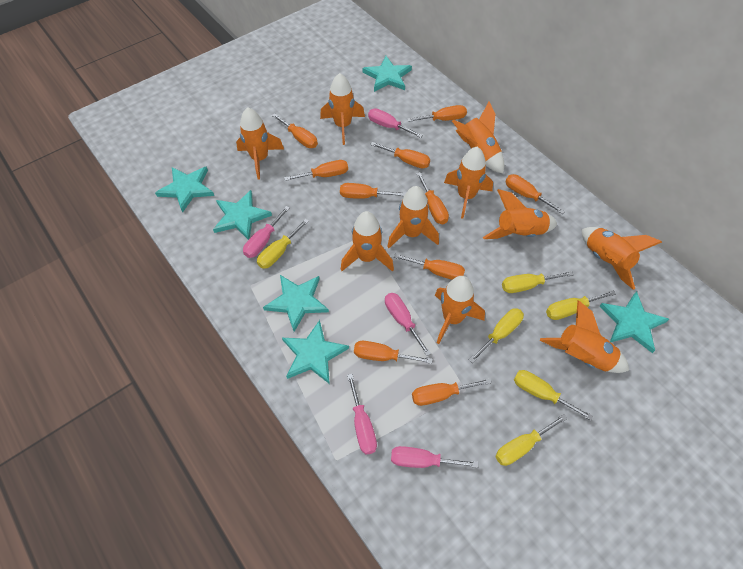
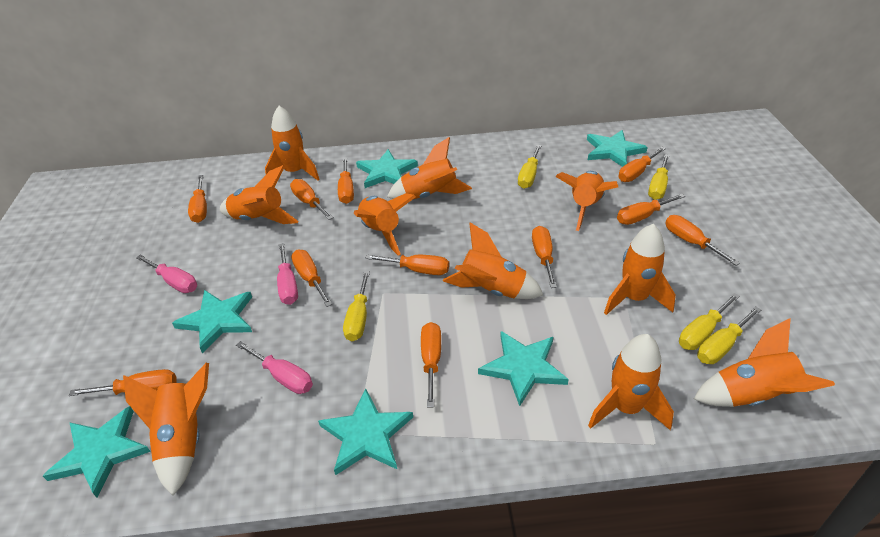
orange screwdriver: [272,113,318,148] [284,160,348,181] [340,183,406,199] [354,341,433,364] [370,142,430,168] [394,254,465,280] [407,105,467,122] [412,378,492,406] [416,172,449,224] [505,174,565,214] = 10 -> [69,369,177,396] [188,175,207,223] [290,179,333,220] [291,250,332,307] [338,158,354,204] [365,254,449,275] [421,322,441,408] [532,226,557,288] [617,194,685,225] [619,147,666,182] [665,215,740,266] = 11
pink screwdriver: [243,206,290,258] [347,374,377,455] [368,108,423,138] [385,293,431,356] [391,446,478,468] = 5 -> [136,254,197,293] [236,341,313,394] [277,243,298,305] = 3
yellow screwdriver: [257,219,309,269] [469,308,524,363] [495,414,568,466] [502,271,574,293] [514,370,593,421] [546,290,616,320] = 6 -> [343,271,370,341] [518,145,542,189] [648,154,670,200] [679,293,740,350] [697,306,761,364] = 5

